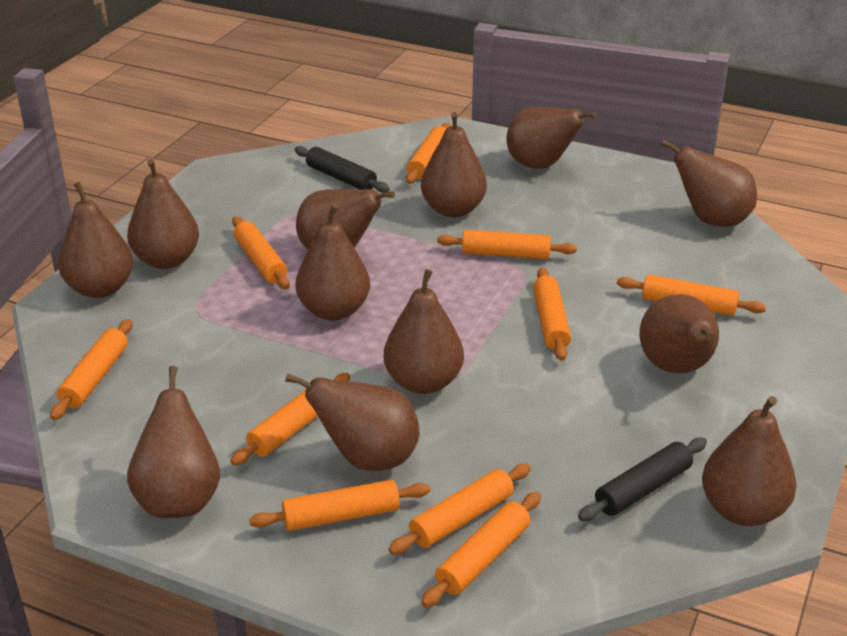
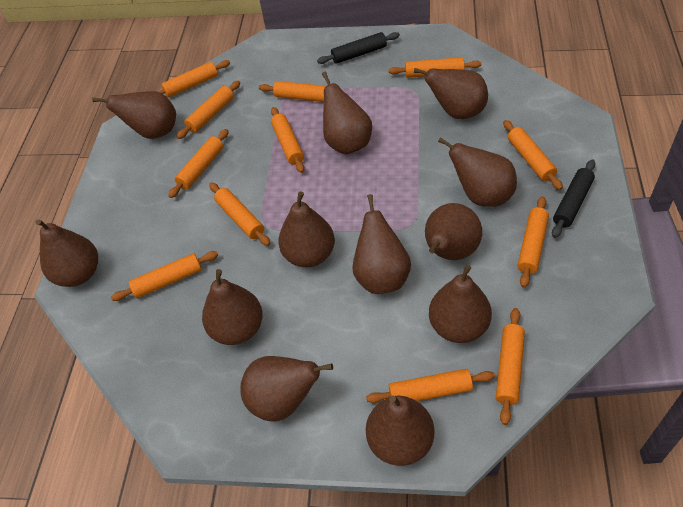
orange rolling pin: [50,319,132,420] [231,373,350,465] [232,216,290,289] [249,480,430,531] [389,464,531,554] [406,123,451,184] [421,492,541,607] [437,230,577,259] [533,268,571,361] [617,274,766,316] = 10 -> [111,251,218,301] [156,60,230,98] [168,129,229,198] [177,81,240,139] [209,182,270,246] [259,81,348,102] [271,107,305,173] [366,369,495,403] [388,57,481,78] [496,308,525,425] [503,120,563,190] [518,196,549,288] = 12

